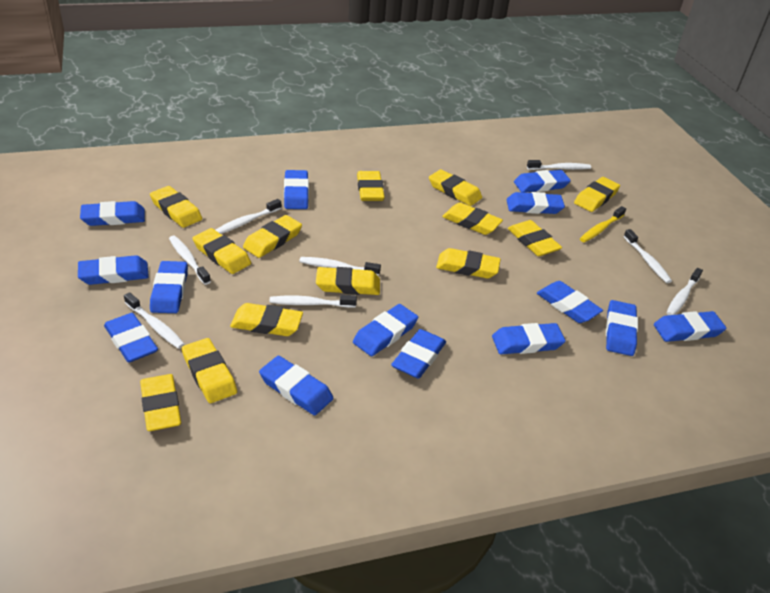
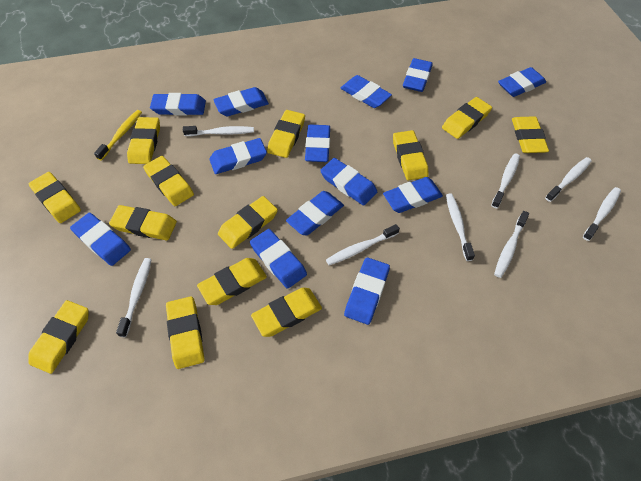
blue eraser: [78,255,149,285] [80,201,145,226] [104,313,158,363] [150,261,188,313] [259,356,333,415] [284,170,309,209] [353,304,418,356] [391,329,446,379] [492,323,566,354] [506,192,565,214] [514,170,571,193] [537,281,603,323] [606,300,638,356] [654,311,727,342] = 14 -> [70,213,131,266] [150,93,206,116] [209,138,267,174] [213,87,269,116] [250,229,307,289] [286,191,344,235] [305,125,330,162] [320,158,377,206] [340,75,392,108] [344,257,390,325] [383,177,443,213] [403,58,433,92] [498,67,546,97] = 13

